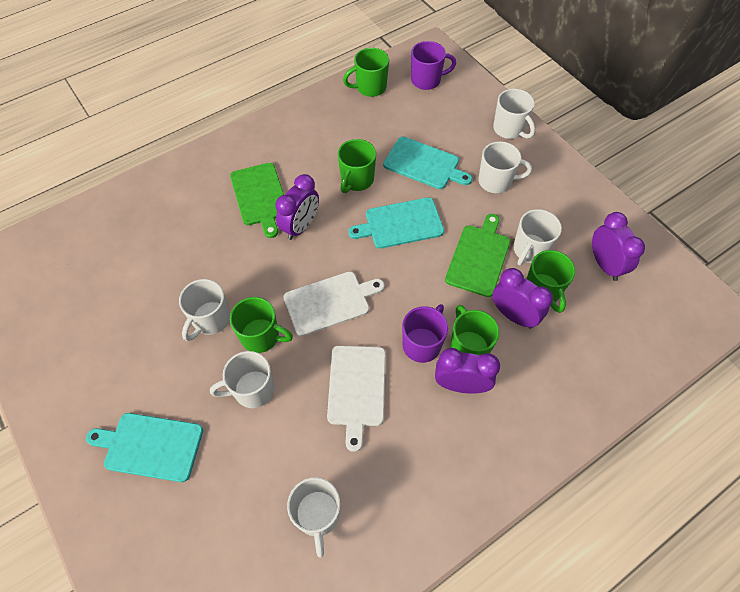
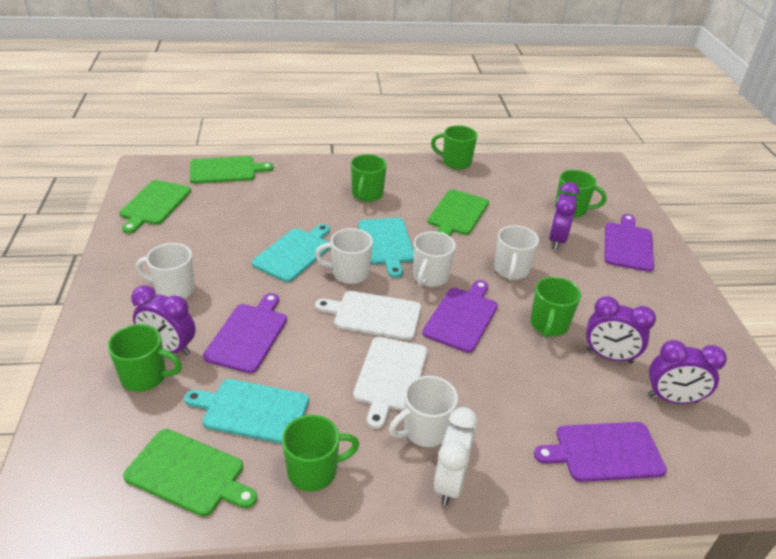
green cutting board: [230,163,284,238] [445,214,510,297] = 2 -> [119,180,191,234] [123,429,257,517] [190,156,274,184] [427,190,489,236] = 4
green mug: [230,297,293,353] [338,139,376,193] [343,48,389,97] [450,305,499,355] [526,250,575,313] = 5 -> [108,324,182,392] [282,415,360,491] [351,154,387,202] [431,125,477,170] [530,277,581,338] [555,170,607,218] = 6
purple cutting board: none = 0 -> [203,293,287,373] [422,280,498,353] [534,422,667,482] [604,214,654,272] = 4
purple mug: [402,304,448,363] [411,41,456,90] = 2 -> none = 0
white clock: none = 0 -> [434,407,478,505] = 1
white mug: [179,279,230,341] [210,351,275,408] [287,477,340,558] [478,141,532,193] [493,89,535,139] [513,209,562,266] = 6 -> [136,243,195,299] [315,228,373,284] [389,376,458,447] [413,231,456,287] [494,225,539,281] = 5

